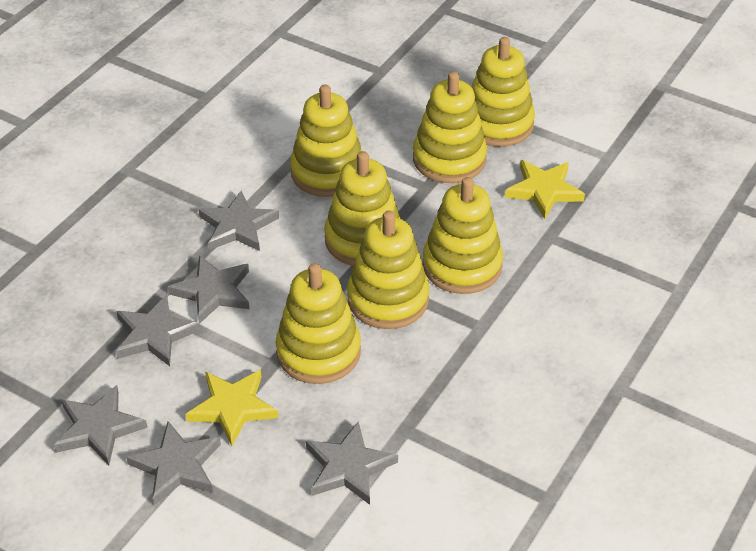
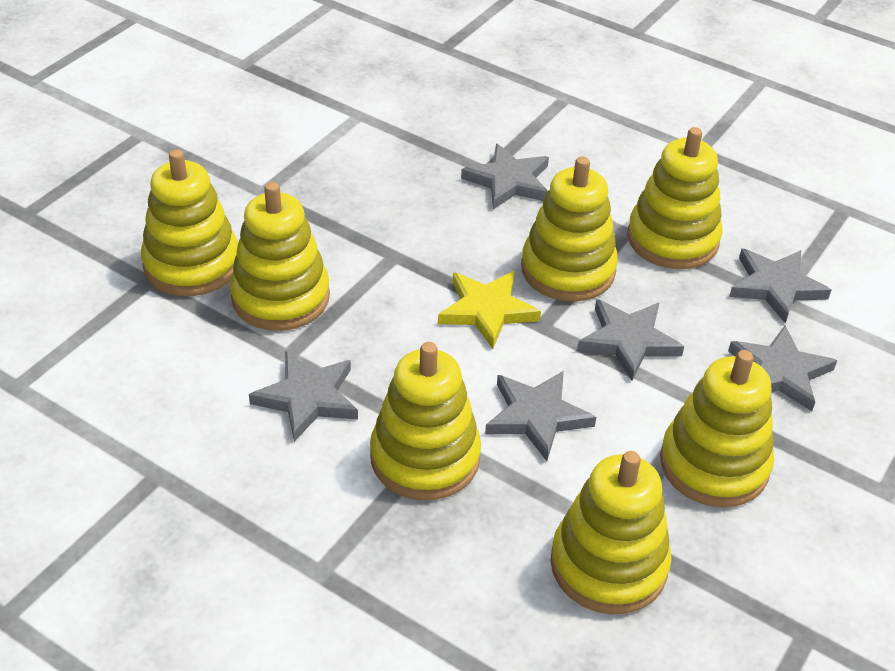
yellow star: [186,370,278,446] [505,160,585,219] = 2 -> [438,271,541,349] = 1

